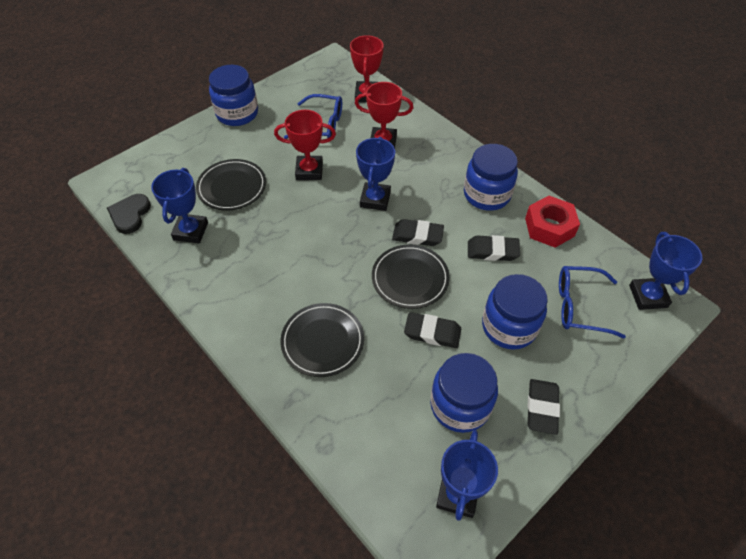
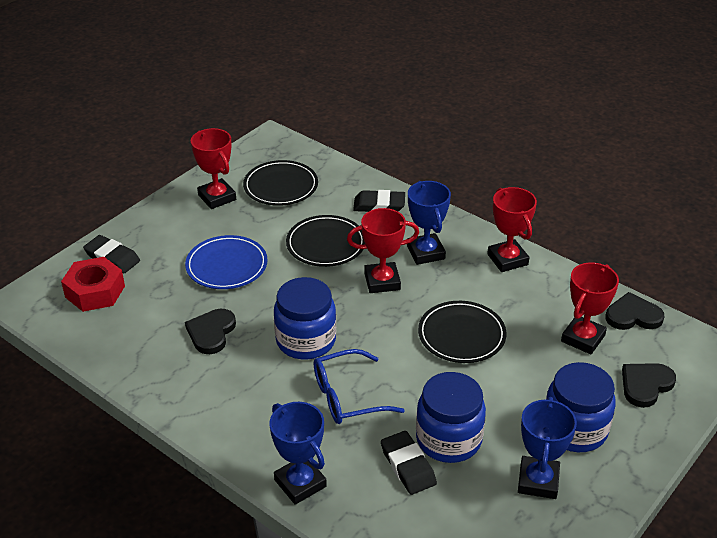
black eraser: [392,219,444,246] [404,312,461,348] [468,235,520,261] [527,379,560,435] = 4 -> [83,235,140,273] [353,190,405,212] [381,431,437,495] = 3
black heart: [107,194,151,234] = 1 -> [185,309,236,354] [605,292,664,330] [622,363,676,408] = 3
blue glasses: [284,94,342,139] [559,266,626,339] = 2 -> [314,349,405,424] = 1
blue jar: [209,65,258,126] [430,353,498,433] [464,144,518,211] [482,274,548,350] = 4 -> [274,277,336,359] [416,372,486,463] [546,362,616,452] = 3
blue plate: none = 0 -> [185,235,268,289] = 1
blue trophy: [151,168,208,243] [356,137,395,211] [436,430,498,521] [629,232,702,310] = 4 -> [270,402,327,505] [407,181,451,265] [518,397,577,499] = 3
red trophy: [274,110,336,180] [350,35,384,103] [355,82,413,147] = 3 -> [191,128,236,209] [347,208,419,293] [487,187,537,272] [561,262,619,354] = 4

